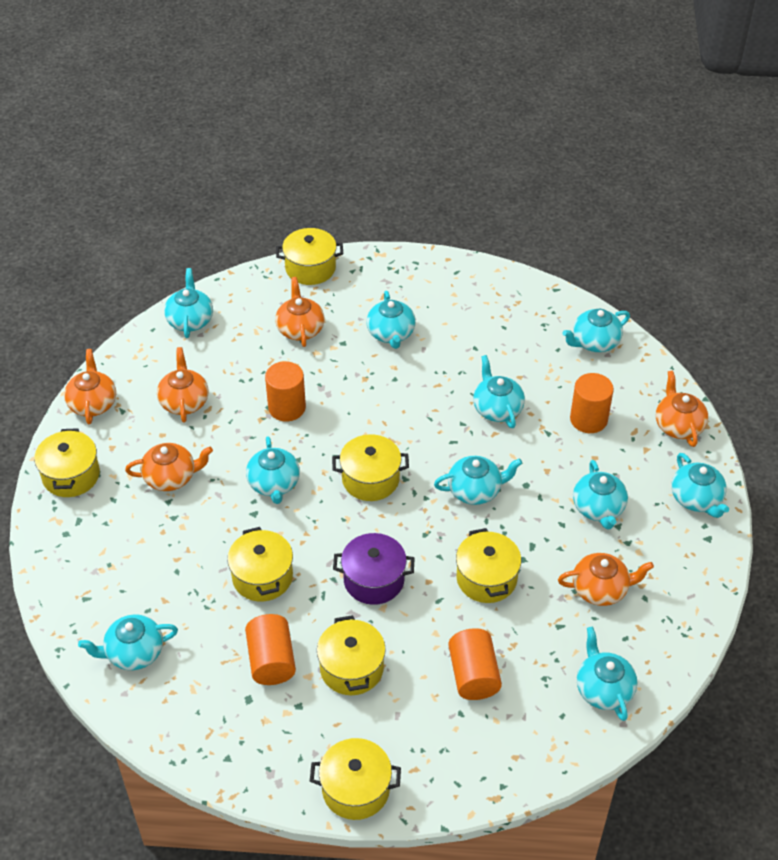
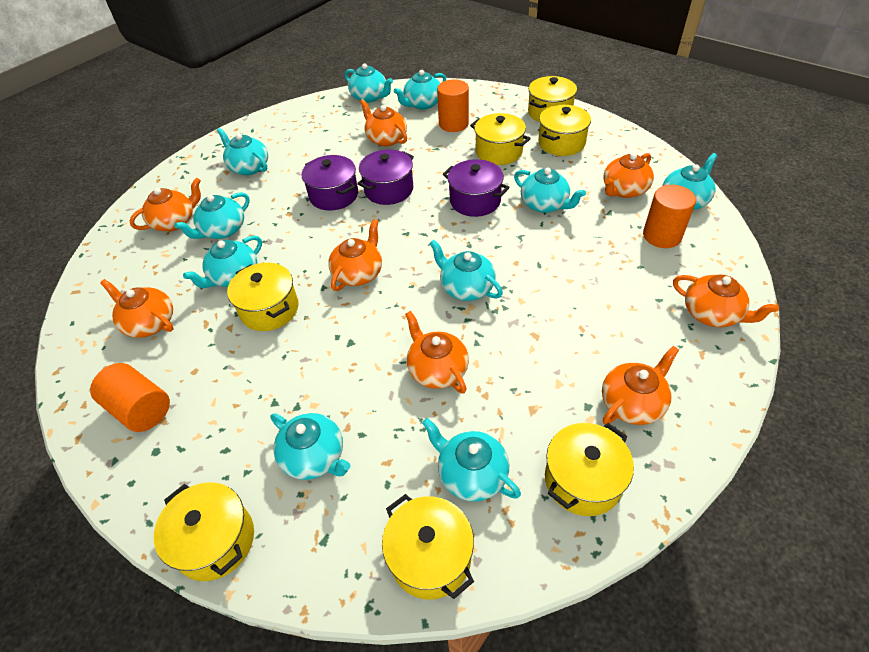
orange cylinder: [245,614,296,685] [265,361,306,421] [448,628,502,700] [570,373,614,433] = 4 -> [90,363,170,432] [437,79,469,132] [643,185,696,248] = 3
orange teapot: [64,349,116,424] [125,443,213,491] [157,347,209,423] [275,277,324,347] [558,553,654,606] [656,370,708,447] = 6 -> [100,279,173,338] [130,178,201,231] [328,219,382,291] [360,99,407,146] [405,311,469,394] [602,346,679,425] [603,153,654,198] [673,275,779,327] = 8
purple pot: [333,533,415,605] = 1 -> [301,155,358,211] [357,149,414,205] [443,159,509,217] = 3

